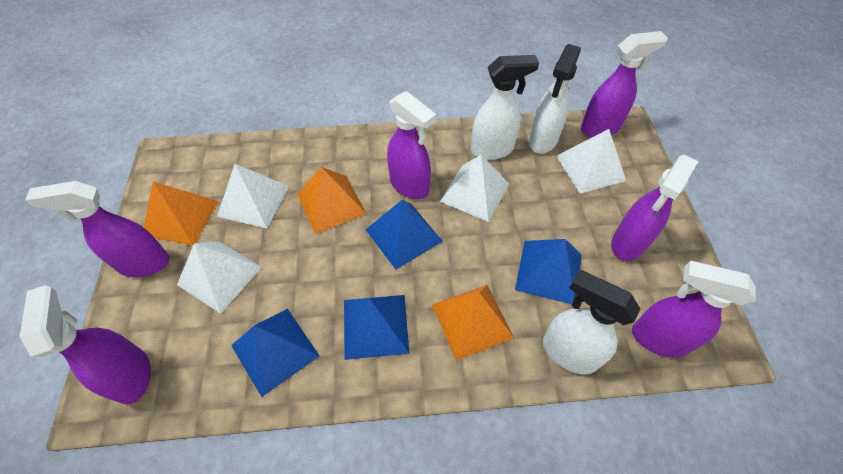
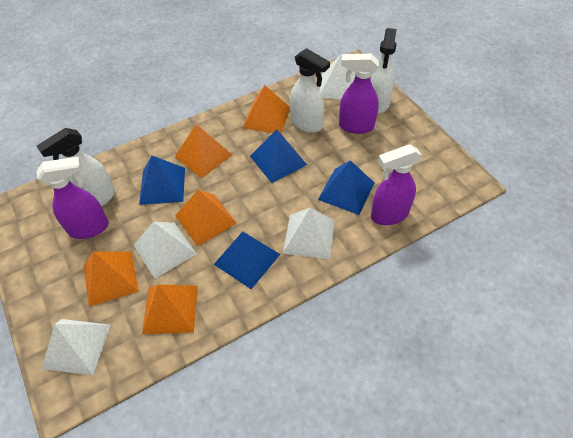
orange pyramid: [144,181,218,246] [297,167,366,234] [432,285,514,361] = 3 -> [83,251,139,307] [142,284,198,334] [175,124,232,178] [175,190,237,246] [243,85,290,133] = 5
purple spray bottle: [20,285,151,405] [25,181,169,277] [387,91,436,199] [581,31,668,137] [611,155,699,261] [632,261,756,358] = 6 -> [37,157,109,239] [339,54,379,134] [371,144,422,225] = 3

